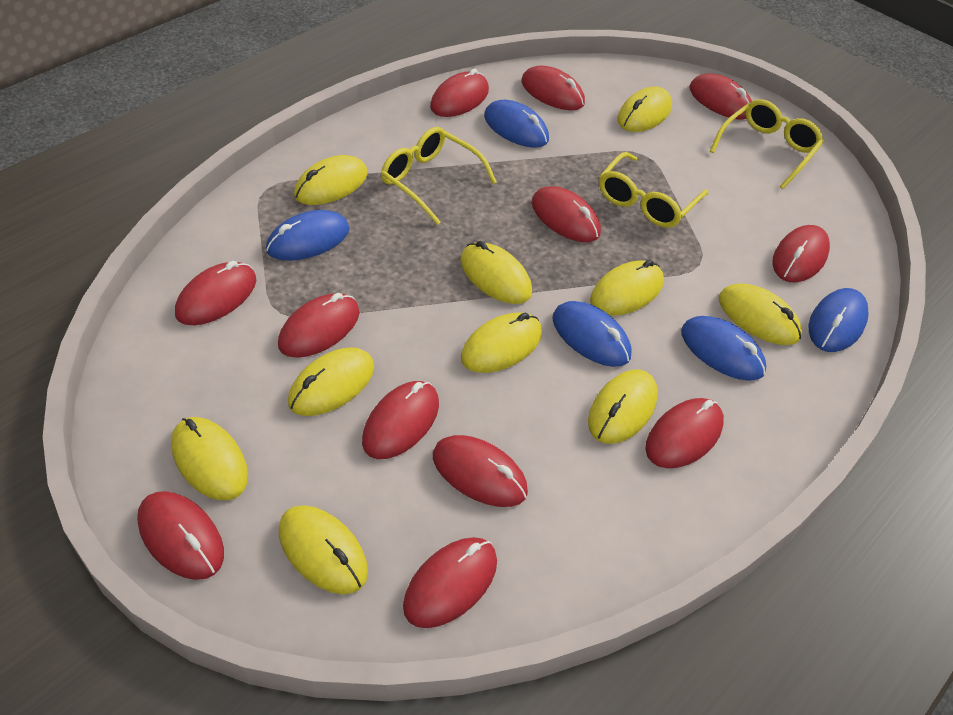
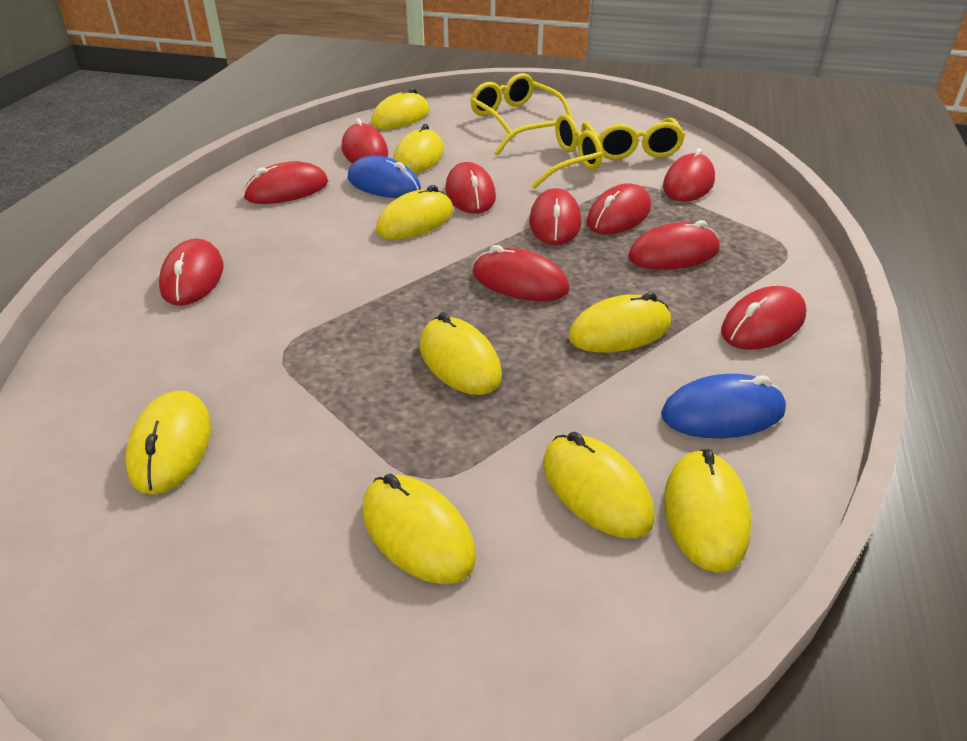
blue mouse: [266,210,350,261] [484,100,549,148] [553,301,631,367] [681,316,766,381] [809,288,869,352] = 5 -> [348,156,421,198] [661,374,786,438] = 2
red mouse: [137,491,224,580] [175,261,257,325] [278,293,359,358] [362,381,439,459] [403,537,497,628] [430,68,489,117] [433,435,528,507] [521,65,585,110] [531,186,601,242] [645,398,724,468] [689,73,752,120] [772,225,830,282] = 12 -> [159,238,223,306] [243,161,328,204] [342,118,388,163] [445,162,496,214] [473,245,569,301] [529,188,581,245] [587,183,651,234] [628,220,720,270] [663,148,715,202] [721,286,806,350] = 10
yellow mouse: [171,417,248,500] [279,505,368,594] [288,347,374,416] [294,155,368,205] [460,241,532,304] [461,313,542,373] [588,369,658,444] [590,260,664,316] [617,86,672,132] [719,284,802,345] = 10 -> [125,390,211,494] [362,474,476,584] [371,88,429,129] [376,185,454,240] [393,124,444,174] [420,312,502,395] [543,432,655,538] [568,292,671,352] [664,449,752,573] = 9

